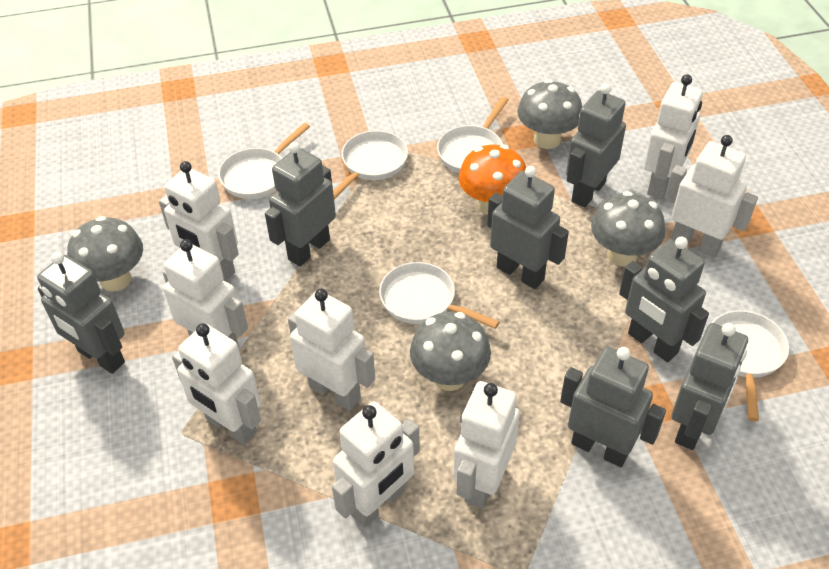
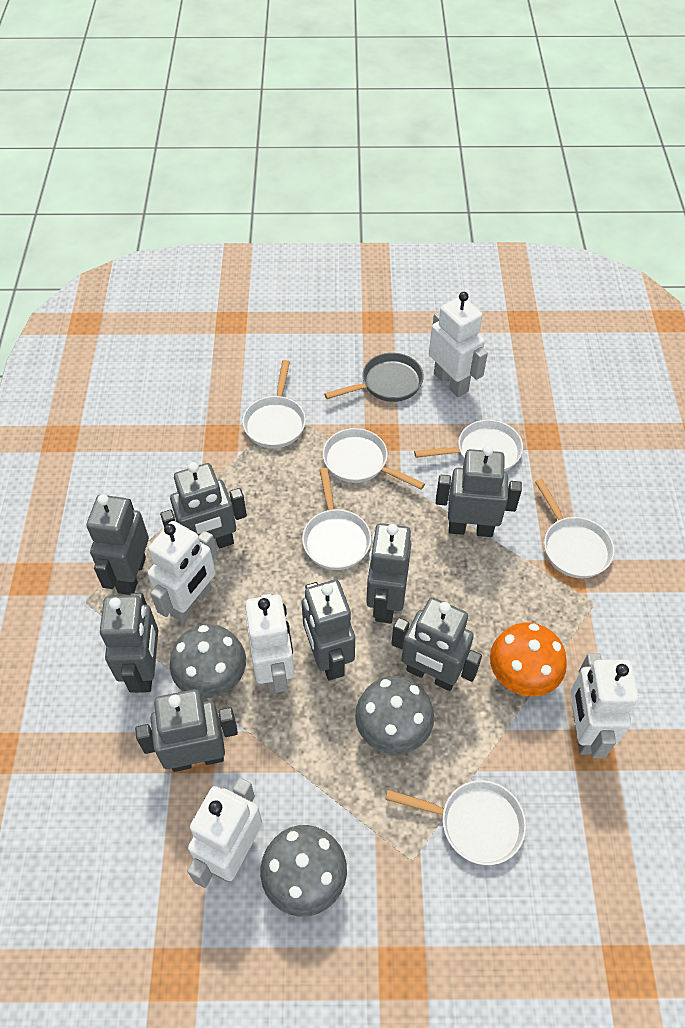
grey mushroom: [67,216,143,292] [410,312,491,391] [517,79,582,149] [591,191,665,266] = 4 -> [170,624,246,698] [260,825,347,917] [355,676,434,755] = 3
grey pan: none = 0 -> [324,353,424,402] = 1
grey robot: [37,252,125,374] [265,142,336,266] [487,166,569,289] [560,347,666,467] [566,83,626,207] [619,237,709,362] [671,323,748,450] = 7 -> [86,494,149,595] [100,593,158,693] [135,689,238,772] [160,462,247,548] [302,580,355,680] [366,523,412,623] [391,597,482,691] [436,445,522,537] = 8
white pan: [218,123,310,199] [333,130,408,200] [379,262,500,329] [437,97,509,173] [712,310,789,421] = 5 -> [242,360,306,448] [302,468,371,570] [323,428,425,490] [385,780,526,865] [414,420,523,472] [535,479,614,578] = 6
white robot: [159,161,239,282] [163,239,248,348] [172,323,261,445] [288,289,375,411] [332,402,420,528] [454,381,520,509] [644,74,703,199] [665,135,758,258] = 8 -> [148,521,217,623] [187,777,262,888] [245,593,295,694] [429,292,488,397] [570,653,638,758] = 5

